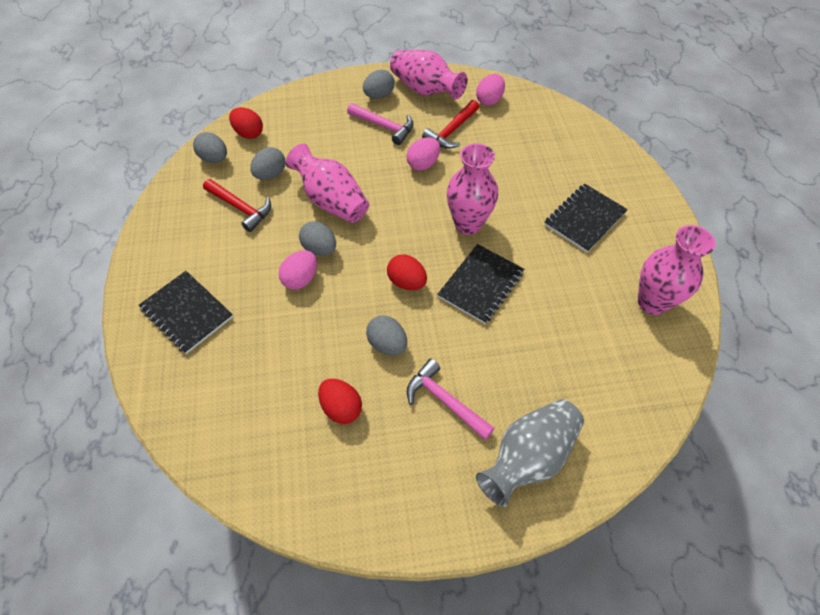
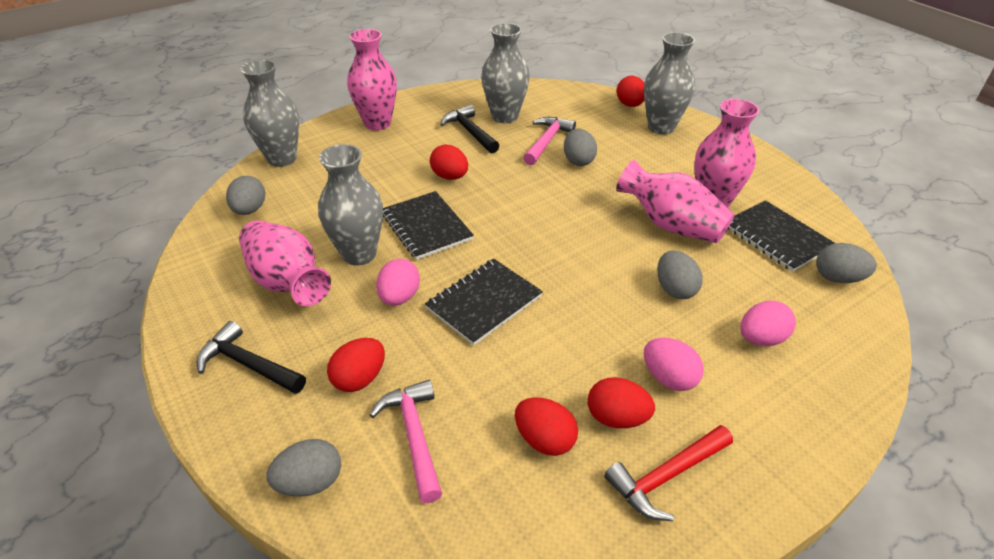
black hammer: none = 0 -> [196,321,306,394] [440,105,500,153] = 2
grey vase: [476,399,584,507] = 1 -> [240,59,299,167] [318,144,383,265] [481,23,530,123] [644,32,695,134] = 4
red egg: [229,107,263,139] [318,379,362,424] [387,255,427,290] = 3 -> [327,338,385,392] [430,145,468,180] [515,397,578,456] [588,377,655,428] [617,76,644,107] = 5
red hammer: [203,179,271,232] [422,100,479,149] = 2 -> [604,425,733,521] = 1

